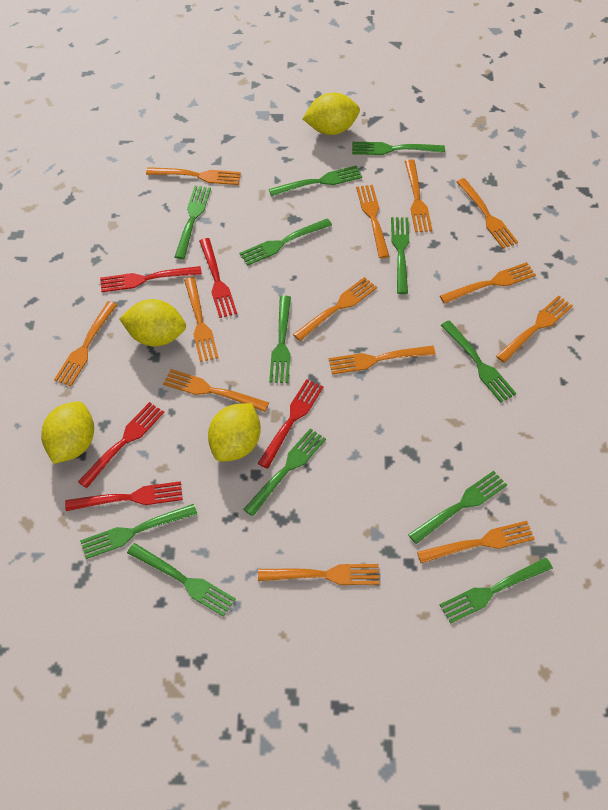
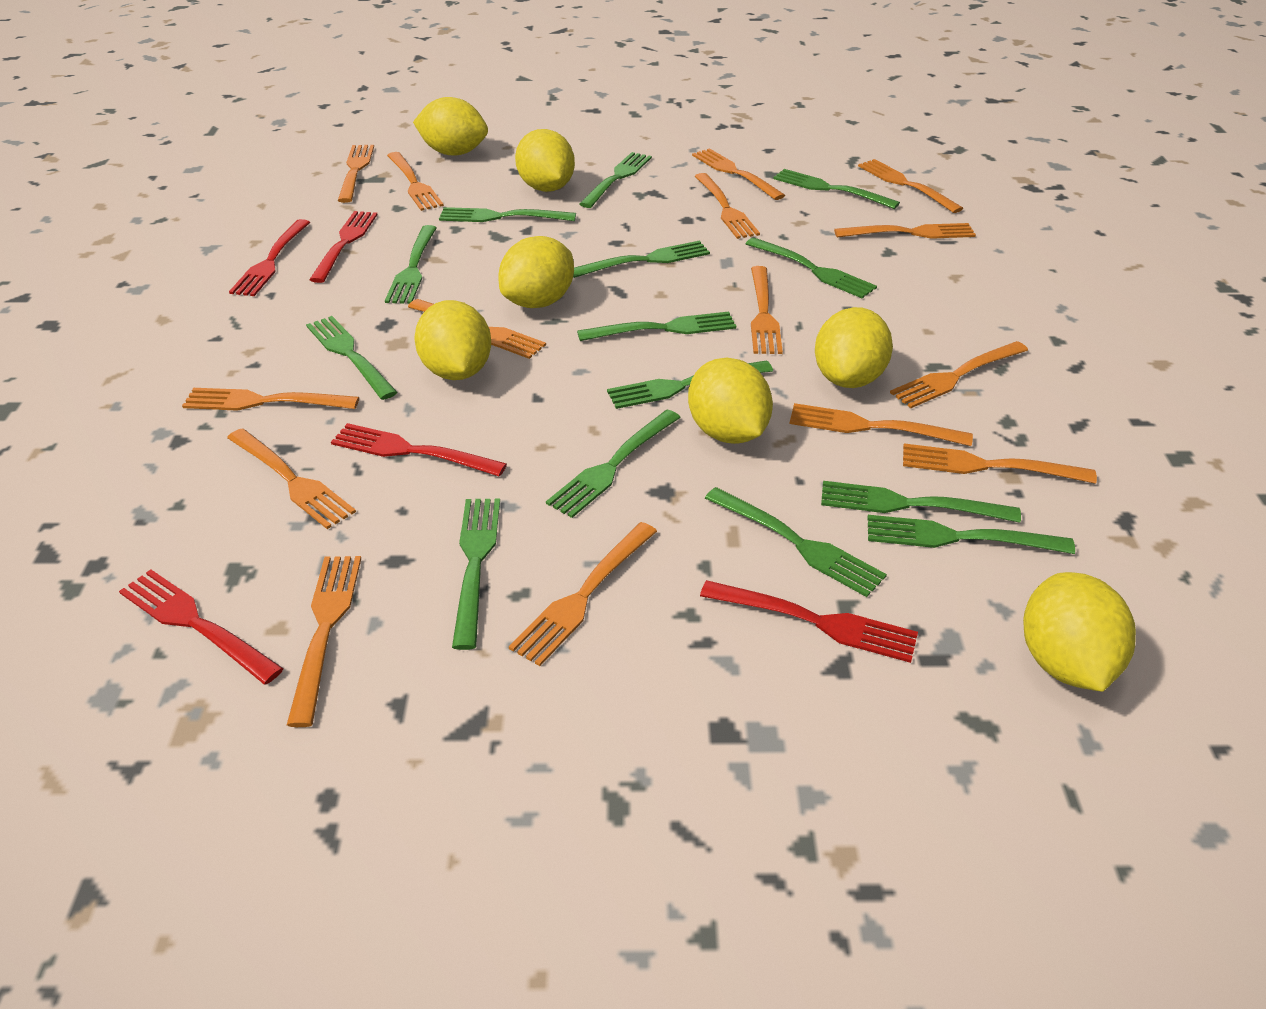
green fork: [80,504,197,559] [127,543,236,617] [175,186,211,259] [240,218,332,266] [243,428,326,516] [269,165,362,196] [269,296,291,383] [352,142,445,155] [391,217,409,294] [408,471,507,544] [440,558,553,624] [441,320,516,402] = 12 -> [306,316,398,400] [385,225,437,304] [439,207,576,222] [452,499,500,650] [546,410,681,518] [573,241,710,278] [577,311,736,341] [579,152,652,208] [607,360,773,409] [705,487,887,597] [746,238,877,298] [773,169,900,209] [821,481,1021,523] [868,515,1075,554] = 14
orange fork: [54,301,117,386] [146,167,241,185] [163,369,269,412] [184,277,218,362] [258,564,379,585] [293,277,377,341] [329,346,436,375] [356,185,389,258] [405,159,432,233] [417,521,535,563] [440,262,536,304] [457,178,518,249] [496,295,573,363] = 13 -> [182,388,359,411] [227,428,356,529] [287,556,361,727] [338,145,374,203] [387,152,444,211] [408,299,546,359] [509,522,657,666] [692,148,785,200] [695,173,760,239] [751,266,783,354] [789,403,973,446] [834,223,976,239] [858,159,963,213] [890,341,1028,408] [903,443,1097,484] = 15
yellow lemon: [41,402,94,464] [119,299,186,347] [208,403,261,462] [302,93,360,135] = 4 -> [413,97,488,156] [414,300,491,380] [498,236,574,308] [515,129,575,192] [688,358,773,444] [815,307,893,388] [1023,572,1136,692] = 7

